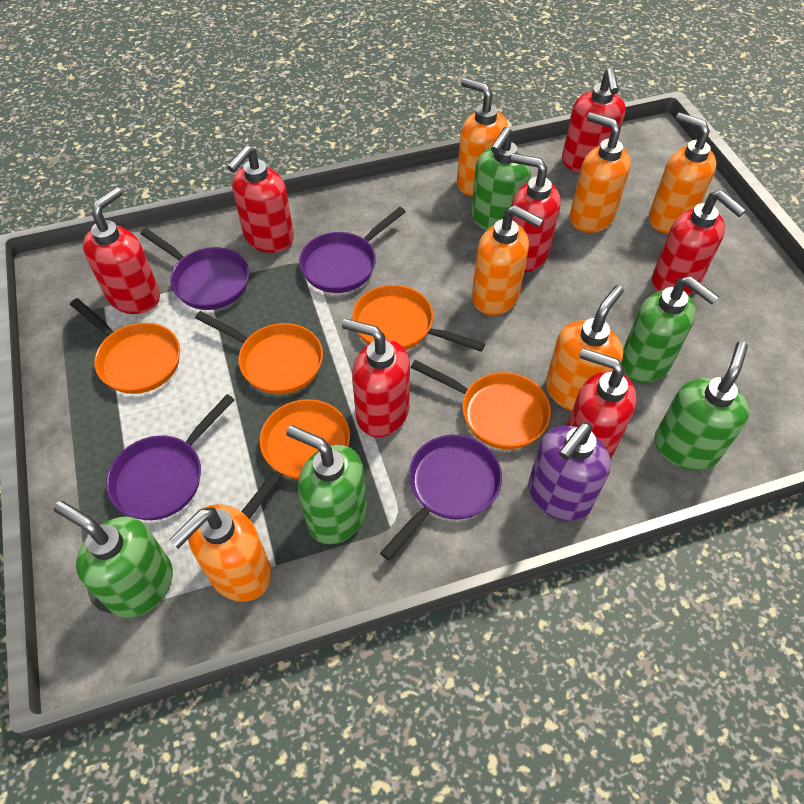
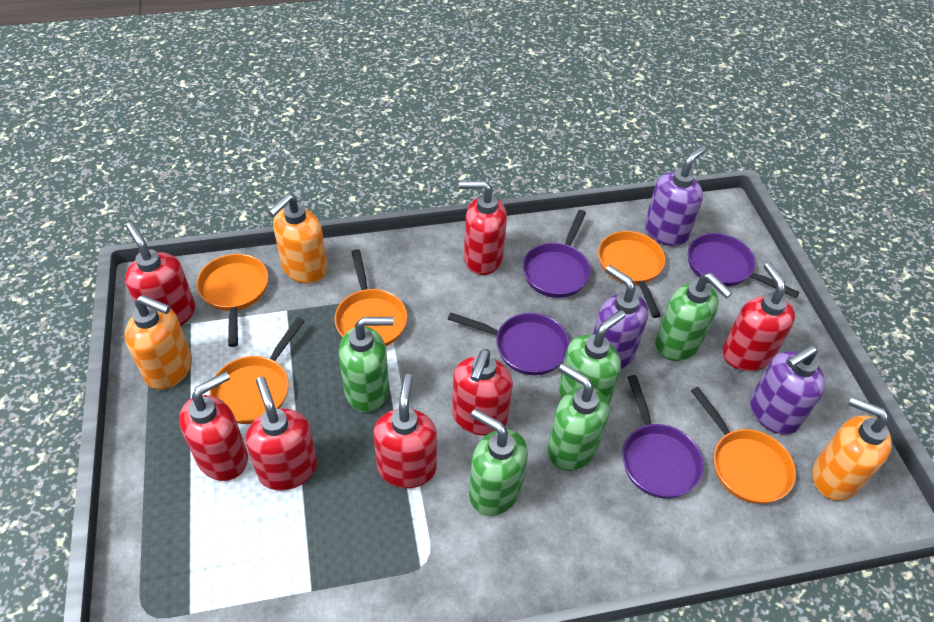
orange soap dispenser: [169,504,272,602] [457,78,508,196] [472,205,543,315] [546,285,624,411] [570,112,631,233] [649,112,717,234] = 6 -> [125,295,192,390] [268,193,328,284] [812,397,892,501] = 3
purple soap dispenser: [528,422,611,521] = 1 -> [593,265,648,369] [645,145,706,246] [750,345,825,435] = 3

